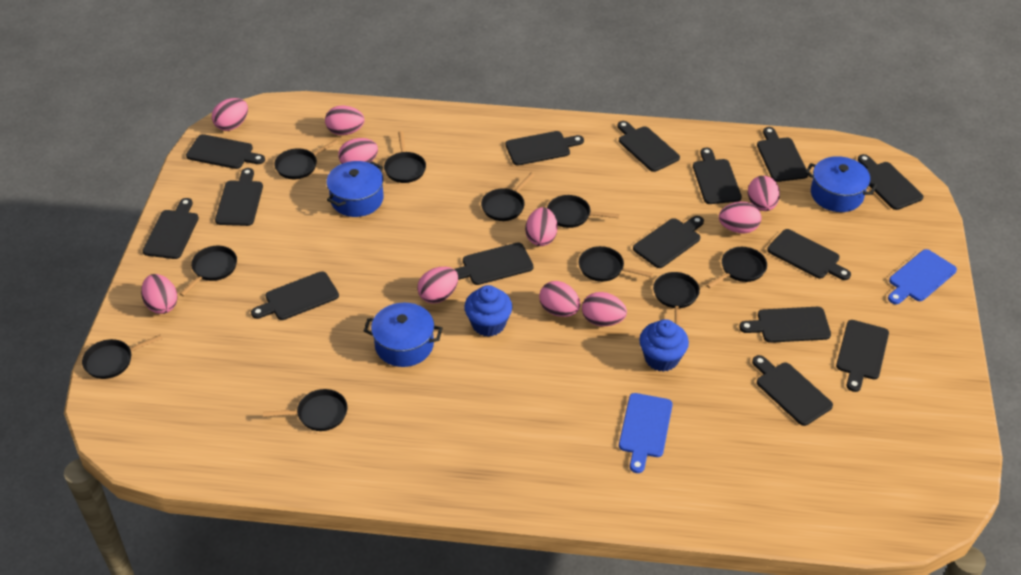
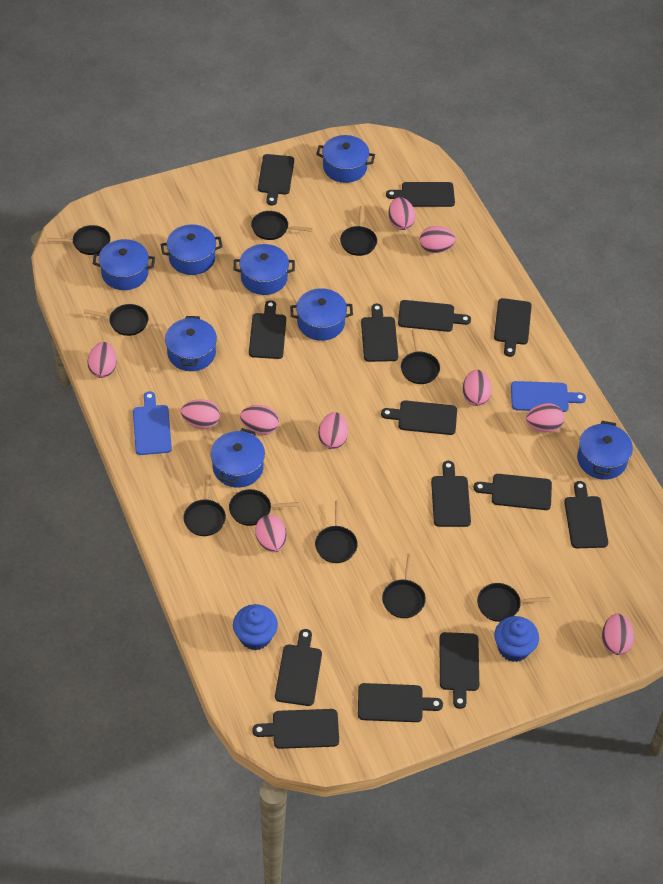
black cutting board: [143,198,199,259] [186,134,265,169] [215,168,263,226] [251,271,339,320] [454,243,533,285] [506,131,584,166] [617,121,680,172] [633,216,704,268] [693,148,742,204] [739,307,831,343] [752,355,833,426] [757,127,808,182] [767,229,851,280] [836,320,889,392] [858,154,923,210] = 15 -> [249,300,286,359] [252,709,339,749] [258,154,294,206] [275,629,322,706] [358,683,443,722] [361,304,398,362] [381,400,457,435] [386,182,455,207] [398,300,471,332] [431,461,471,527] [439,632,479,709] [473,474,552,510] [494,298,532,357] [564,481,608,548] = 14
blue pot: [326,161,384,217] [364,303,442,367] [805,156,877,212] = 3 -> [93,239,155,290] [161,224,223,275] [165,316,217,371] [211,428,265,488] [234,244,295,295] [290,288,353,341] [316,135,375,183] [577,421,633,480] = 8

